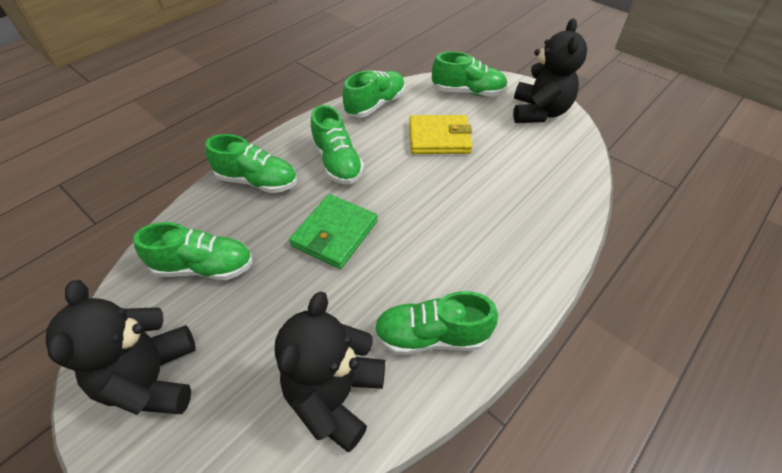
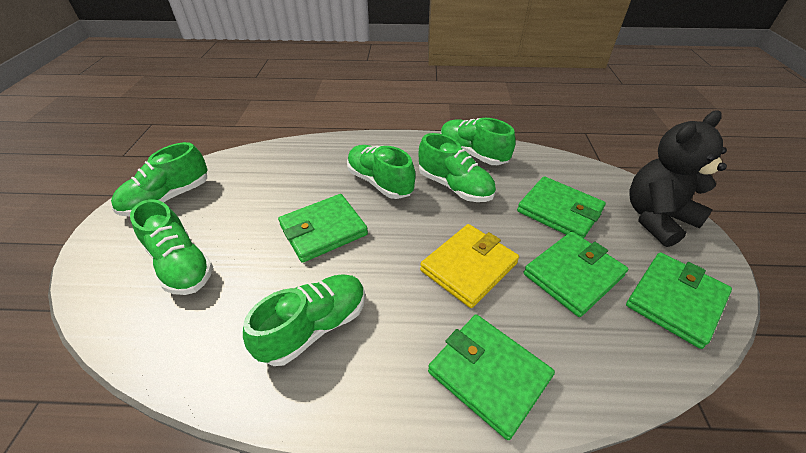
black teddy bear: [46,280,196,415] [275,292,385,452] [513,18,587,123] = 3 -> [629,110,727,247] = 1
green wallet: [289,194,377,269] = 1 -> [278,194,368,263] [428,314,555,440] [517,176,606,238] [524,231,628,317] [626,252,732,349] = 5

